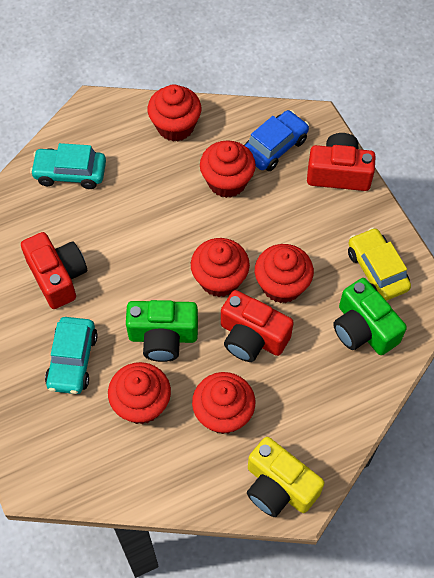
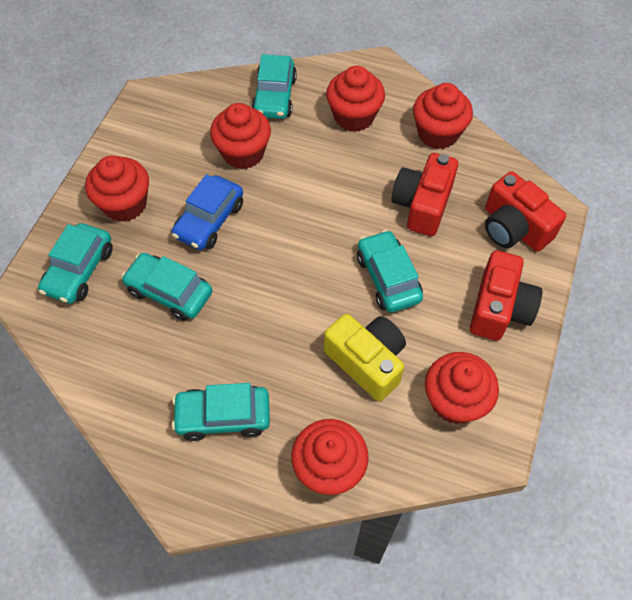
green camera: [126,300,198,362] [333,278,407,355] = 2 -> none = 0
turquoise car: [30,143,106,189] [45,317,98,394] = 2 -> [38,223,113,304] [121,253,212,321] [172,383,270,441] [251,54,297,119] [357,230,423,313] = 5
yellow car: [348,227,411,301] = 1 -> none = 0

